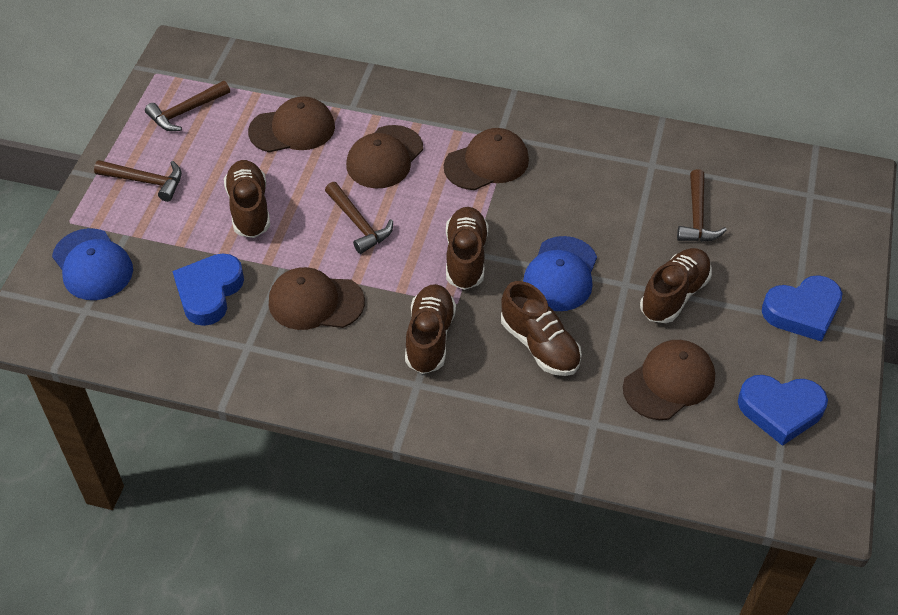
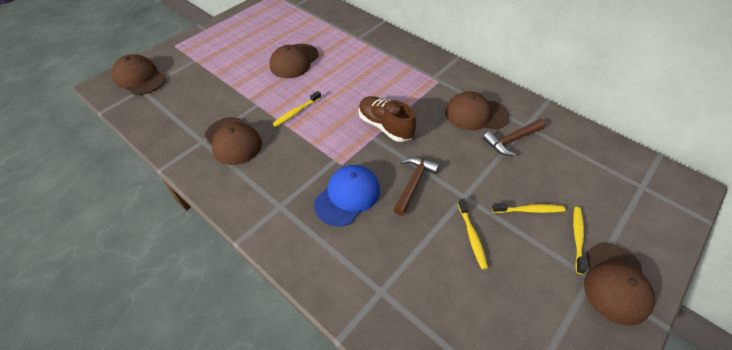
blue cap: [52,228,133,300] [523,236,597,311] = 2 -> [314,165,380,226] = 1
blue heart: [172,253,244,326] [738,375,828,446] [762,275,842,342] = 3 -> none = 0
brown hammer: [94,160,182,202] [145,81,230,131] [325,182,393,254] [677,169,727,242] = 4 -> [394,157,440,216] [483,119,546,156] = 2
brown shoe: [224,160,270,238] [405,284,456,374] [446,207,488,290] [501,281,582,376] [640,248,712,323] = 5 -> [359,96,416,142] = 1
yellow toothbrush: none = 0 -> [272,91,321,127] [458,199,488,269] [492,203,565,213] [573,207,587,274] = 4

